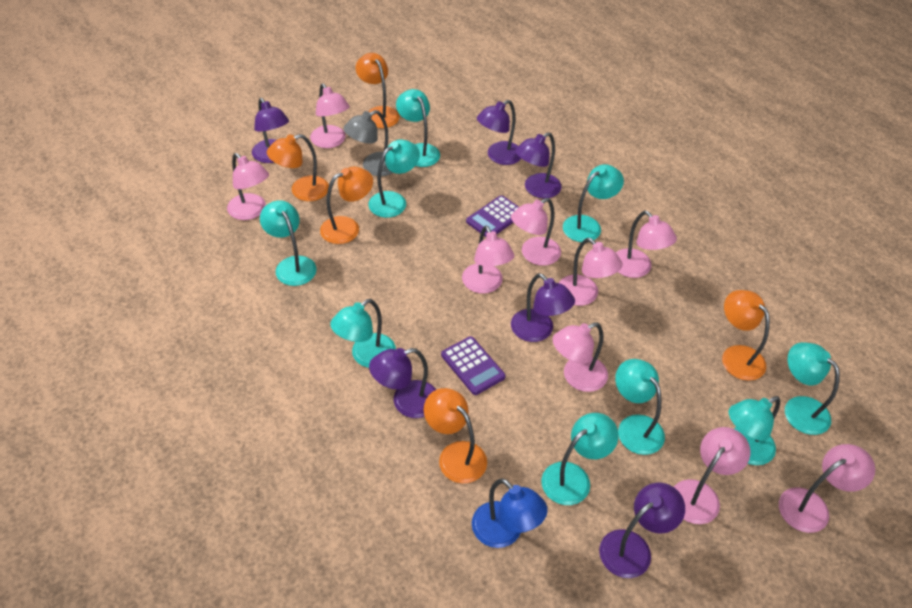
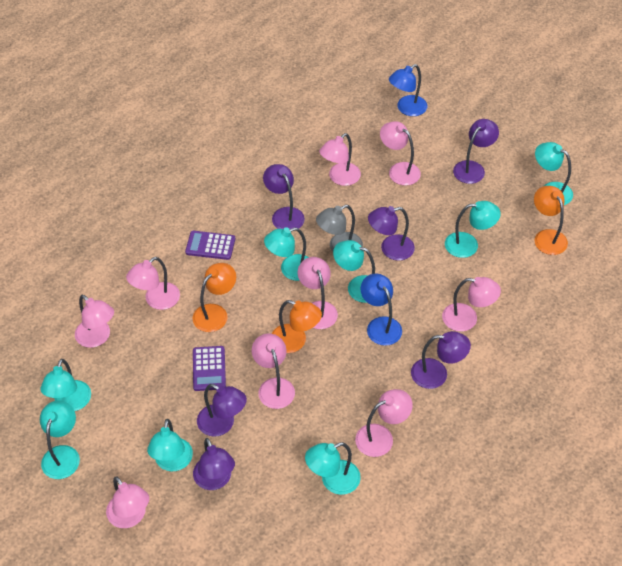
blue lamp: [472,478,548,548] = 1 -> [361,273,402,346] [389,64,428,116] = 2
orange lamp: [267,134,329,201] [320,167,373,244] [355,53,400,128] [424,388,487,484] [722,290,770,381] = 5 -> [193,263,236,332] [272,300,322,353] [534,186,568,255] = 3
turquoise lamp: [260,200,317,286] [330,299,396,368] [369,140,420,218] [396,89,440,167] [541,413,619,505] [563,164,624,242] [615,359,665,455] [728,396,780,465] [785,342,840,435] = 9 -> [40,401,80,479] [41,359,91,411] [147,419,193,471] [264,227,309,281] [305,442,361,495] [333,240,375,303] [445,201,501,258] [535,142,573,205] = 8

